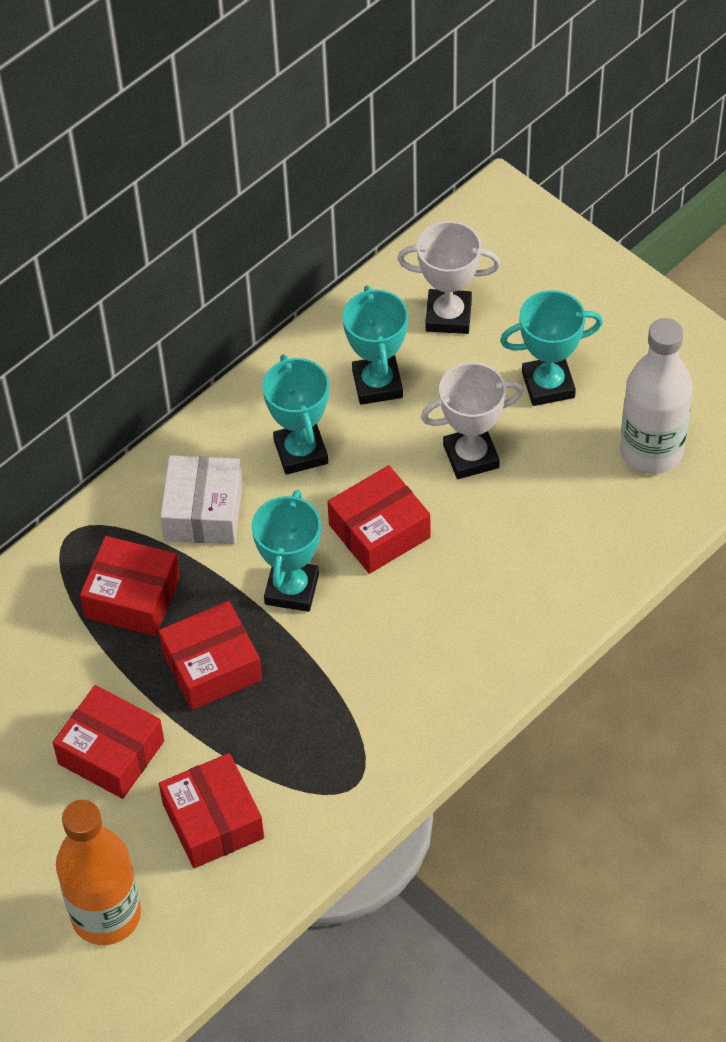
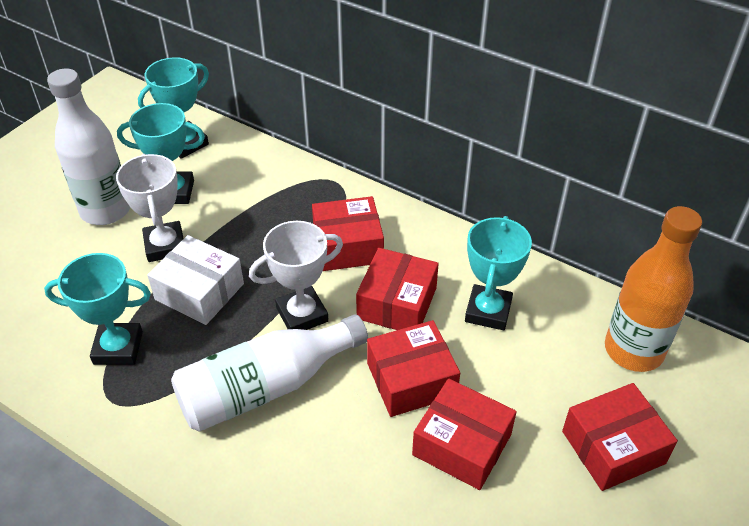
white bottle: [620,318,693,474] = 1 -> [47,69,130,225] [171,314,368,432] = 2

